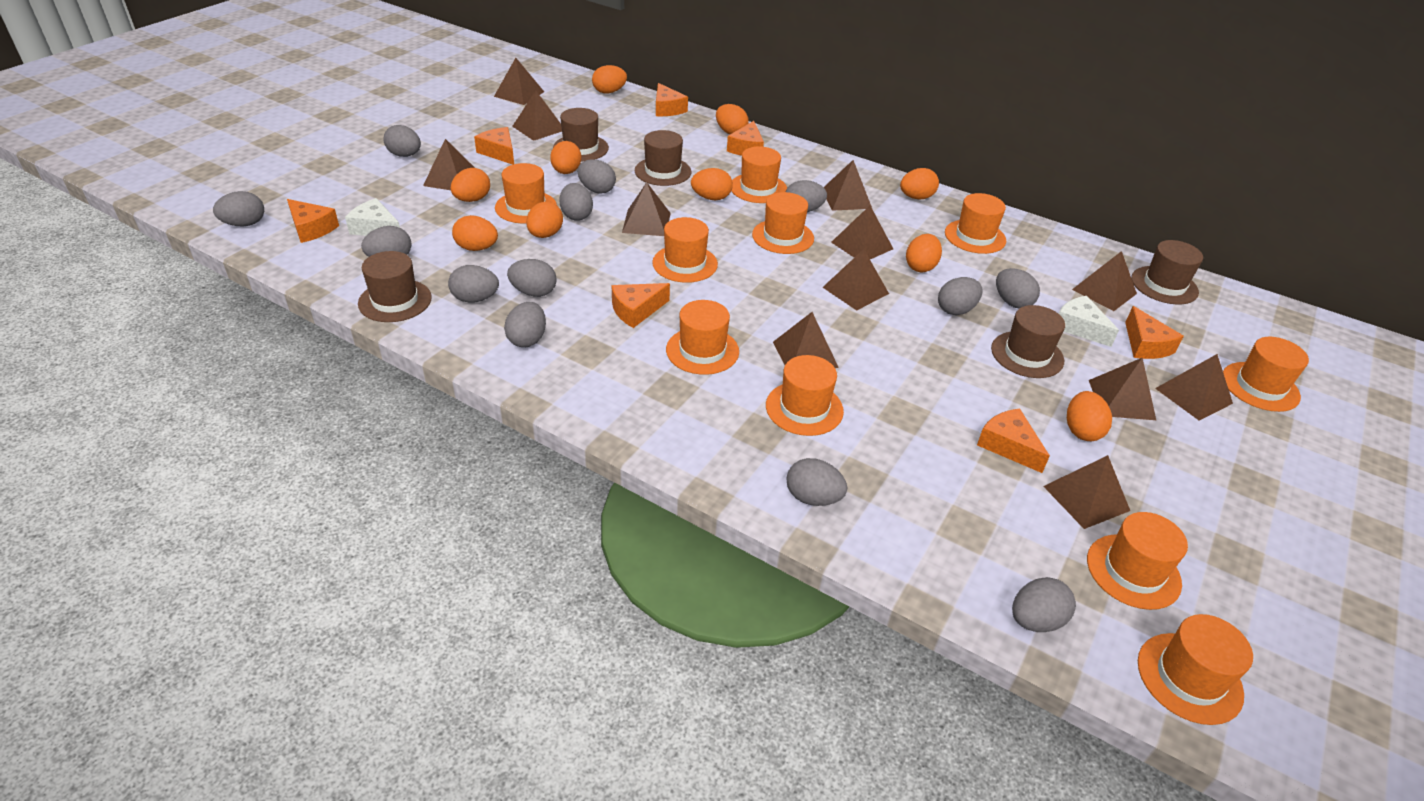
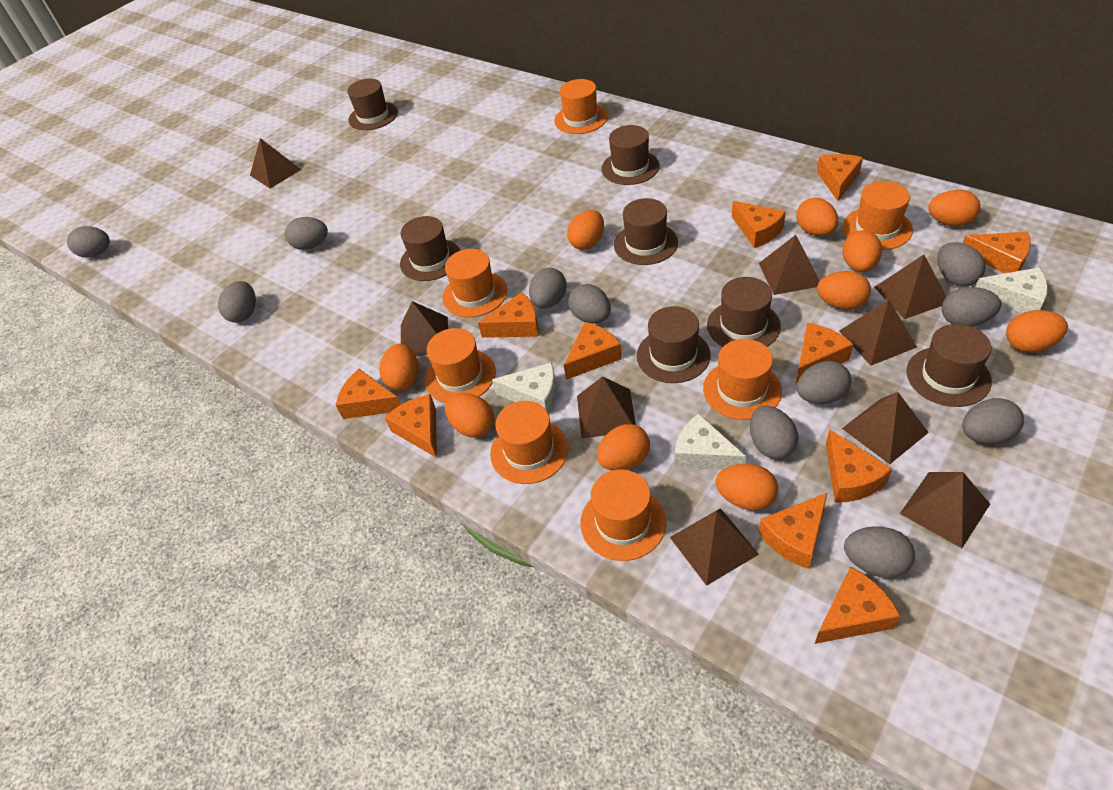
brown hat: [358,251,432,322] [553,108,609,161] [635,130,691,186] [991,305,1065,378] [1131,240,1203,304] = 5 -> [347,79,398,130] [400,216,460,281] [601,125,659,185] [614,198,678,265] [637,306,711,383] [707,277,781,347] [906,324,992,407] = 7
brown pyramid: [423,139,475,190] [494,58,544,105] [512,91,562,141] [622,182,671,236] [773,312,839,368] [823,249,889,311] [824,160,872,211] [831,206,893,259] [1043,455,1130,529] [1072,251,1137,311] [1089,358,1156,420] [1155,354,1233,420] = 12 -> [250,138,301,188] [401,301,448,357] [577,376,636,438] [670,508,759,586] [759,235,820,295] [839,299,917,366] [842,392,929,464] [874,255,946,319] [900,472,990,548] = 9
grey egg: [213,191,264,226] [361,226,411,257] [383,125,421,157] [448,265,499,303] [504,302,546,347] [507,259,557,297] [560,183,593,221] [577,159,616,194] [786,180,827,212] [787,458,847,506] [938,277,982,315] [996,268,1040,309] [1012,577,1076,632] = 13 -> [67,226,110,258] [218,281,256,323] [285,217,328,250] [529,268,567,309] [568,284,611,324] [750,405,798,459] [797,361,852,404] [844,526,915,578] [937,242,986,287] [942,287,1001,327] [962,398,1024,444] = 11
orange cheese: [287,199,339,243] [474,127,514,165] [612,283,670,328] [656,83,688,116] [727,121,764,156] [977,408,1050,473] [1125,306,1184,359] = 7 -> [336,369,401,419] [385,394,437,458] [478,292,539,338] [564,322,622,380] [732,201,786,248] [759,493,827,569] [796,323,853,383] [815,566,900,644] [817,154,863,201] [826,429,892,503] [963,232,1031,274] = 11
orange hat: [495,163,557,223] [652,217,718,283] [666,300,739,375] [731,146,787,203] [752,192,814,254] [766,355,844,436] [945,193,1006,254] [1087,512,1188,610] [1138,614,1253,725] [1223,337,1309,412] = 10 -> [425,328,496,403] [442,249,507,317] [490,401,568,484] [554,79,608,134] [580,470,666,561] [703,339,782,420] [843,181,913,250] = 7
white cheese: [345,198,400,236] [1059,296,1119,347] = 2 -> [492,363,557,414] [674,414,746,470] [976,267,1048,313] = 3

